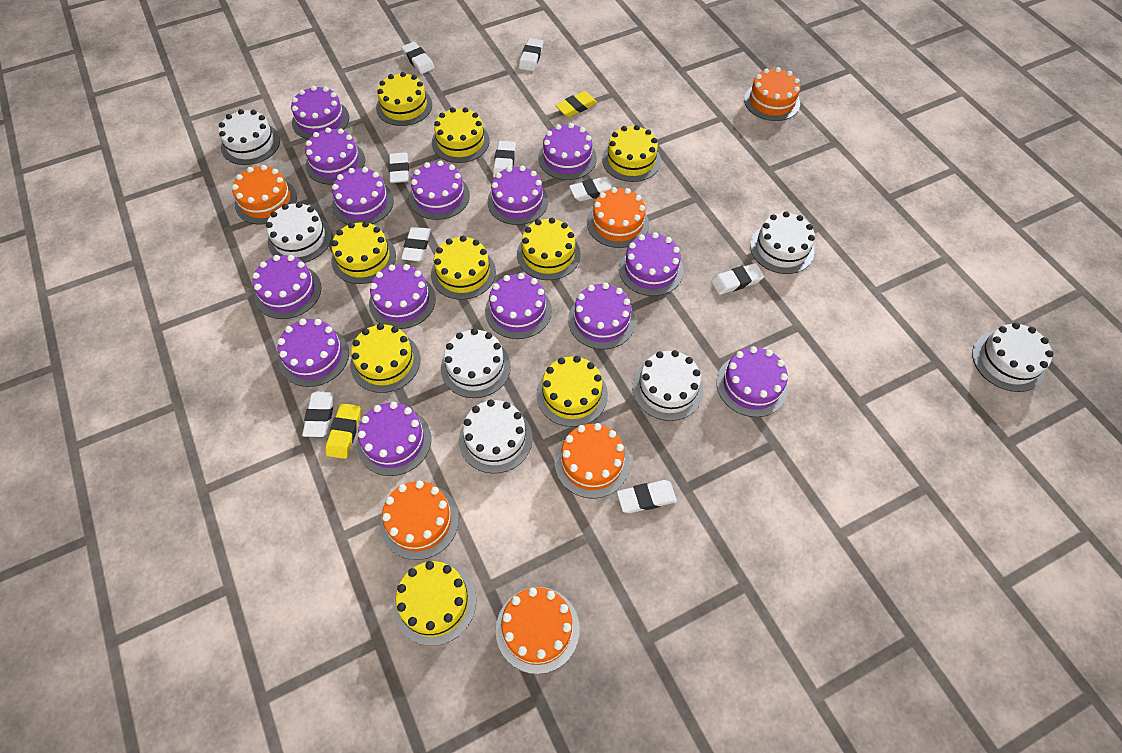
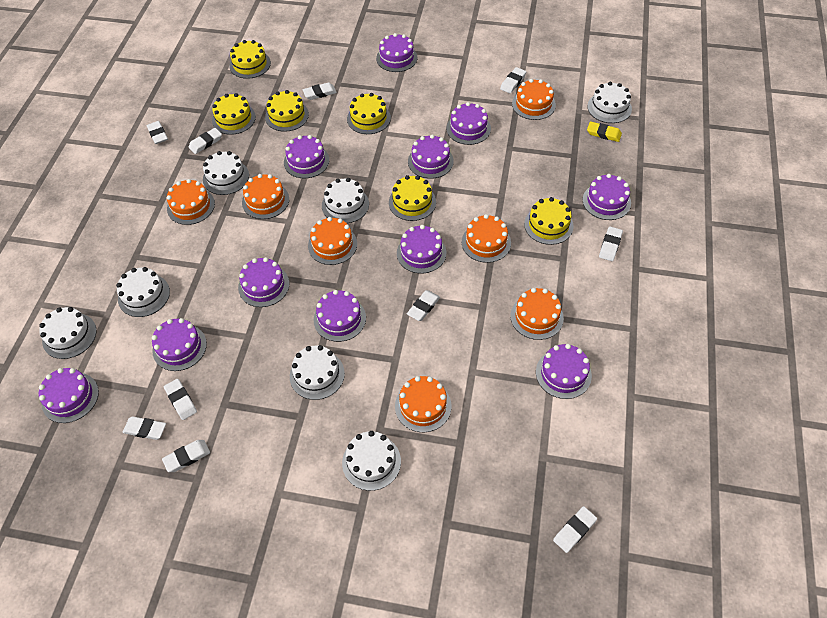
orange cake: [232,165,297,224] [380,480,459,560] [496,587,580,674] [555,423,630,498] [587,187,649,248] [744,67,800,121] = 6 -> [167,179,215,225] [242,174,289,219] [308,217,357,265] [395,376,451,432] [462,214,511,263] [510,288,564,340] [512,79,556,120] = 7
purple cake: [252,255,322,319] [277,319,349,387] [291,86,349,140] [305,127,365,185] [332,167,394,225] [357,402,431,476] [369,264,436,329] [409,160,470,220] [485,273,552,339] [487,166,548,225] [538,123,597,180] [568,283,636,350] [619,232,683,296] [716,346,788,417] = 14 -> [39,368,99,423] [152,318,207,371] [238,257,289,307] [284,135,329,178] [314,290,366,342] [376,33,417,72] [397,225,446,274] [408,135,454,179] [446,102,491,145] [536,344,592,399] [583,174,631,220] = 11
white eraser: [302,392,335,437] [389,152,409,183] [401,42,434,74] [401,227,431,261] [493,141,516,177] [519,38,544,71] [569,176,614,201] [617,480,677,513] [711,263,764,295] = 9 -> [123,416,166,440] [147,121,168,144] [162,440,210,472] [164,379,197,420] [189,128,222,154] [303,82,337,100] [407,290,440,321] [500,67,526,93] [553,506,597,553] [599,226,623,261] = 10
yellow cake: [331,221,396,284] [350,323,420,393] [376,72,432,126] [393,561,476,646] [431,236,496,300] [432,107,490,163] [517,218,580,280] [536,356,608,427] [602,125,661,182] = 9 -> [212,93,256,135] [229,40,271,79] [265,90,309,132] [347,93,391,134] [389,175,436,221] [524,197,573,245] = 6
yellow eraser: [326,403,361,459] [555,91,598,117] = 2 -> [587,122,622,142] = 1

